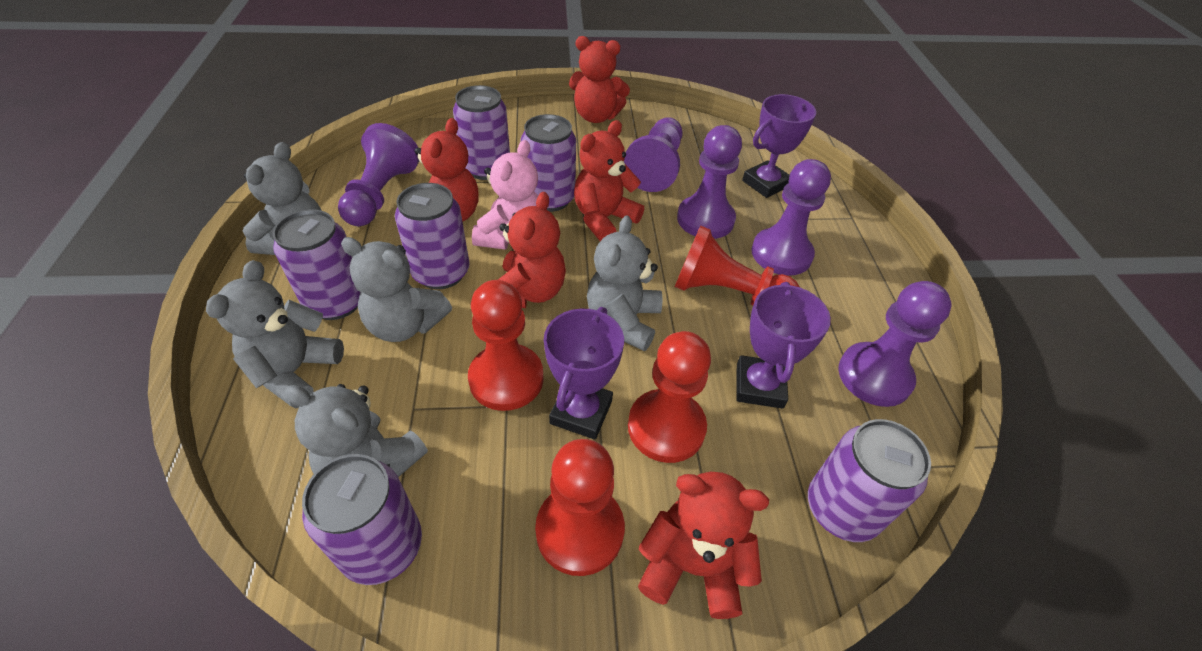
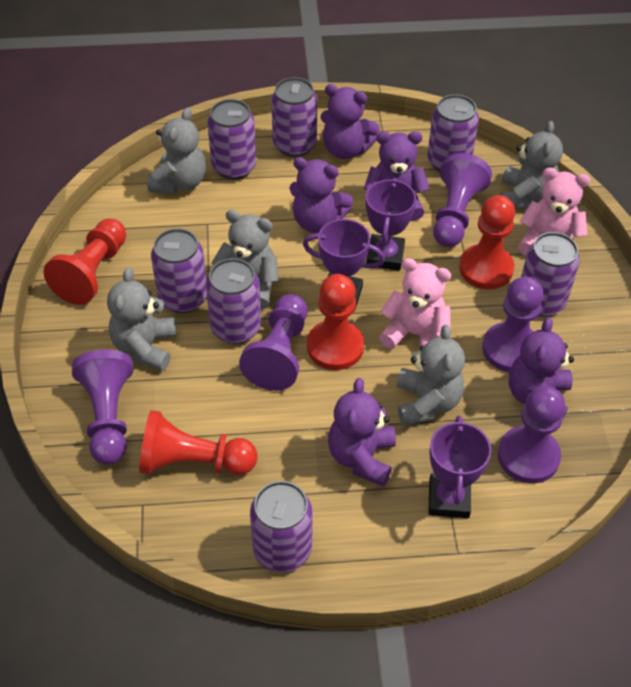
pink teddy bear: [472,140,538,250] = 1 -> [379,258,451,351] [518,168,591,256] = 2
purple can: [273,209,360,320] [302,454,422,585] [395,183,469,289] [453,85,510,180] [521,114,576,212] [808,419,931,542] = 6 -> [151,228,207,313] [206,258,261,344] [207,99,256,180] [250,481,313,572] [271,77,317,157] [427,94,479,172] [521,232,580,317] = 7
purple teddy bear: none = 0 -> [289,157,353,233] [320,84,380,159] [328,378,396,487] [364,131,430,221] [509,317,574,418] = 5
red teddy bear: [415,118,479,222] [498,192,566,308] [569,36,630,123] [574,120,644,241] [638,472,769,619] = 5 -> none = 0

